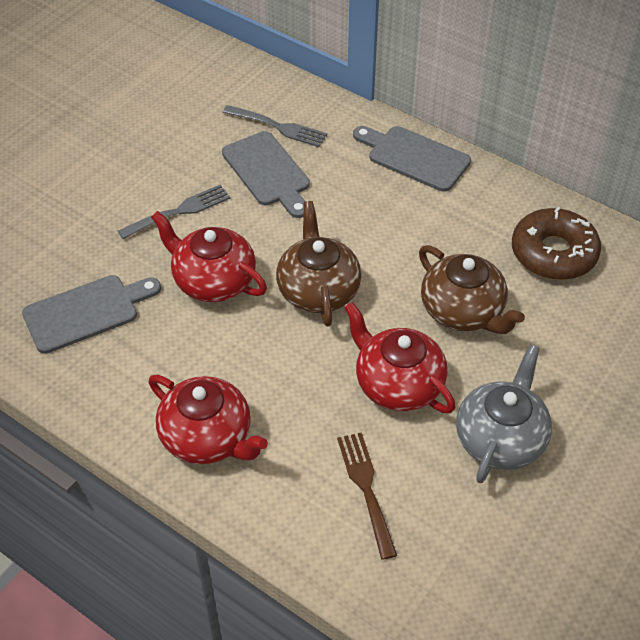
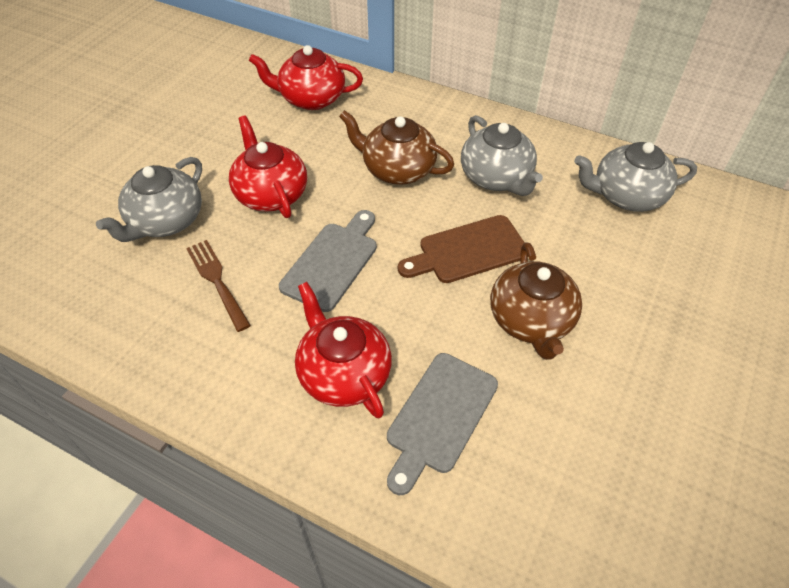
brown cutting board: none = 0 -> [398,215,525,283] = 1
brown donut: [512,207,601,280] = 1 -> none = 0
grey cutting board: [22,275,161,354] [222,131,310,218] [353,126,471,192] = 3 -> [279,210,377,312] [387,353,498,495] = 2
grey fork: [118,185,230,239] [222,105,327,147] = 2 -> none = 0
grey teapot: [456,345,552,483] = 1 -> [96,157,202,242] [461,115,543,196] [574,142,697,212] = 3

